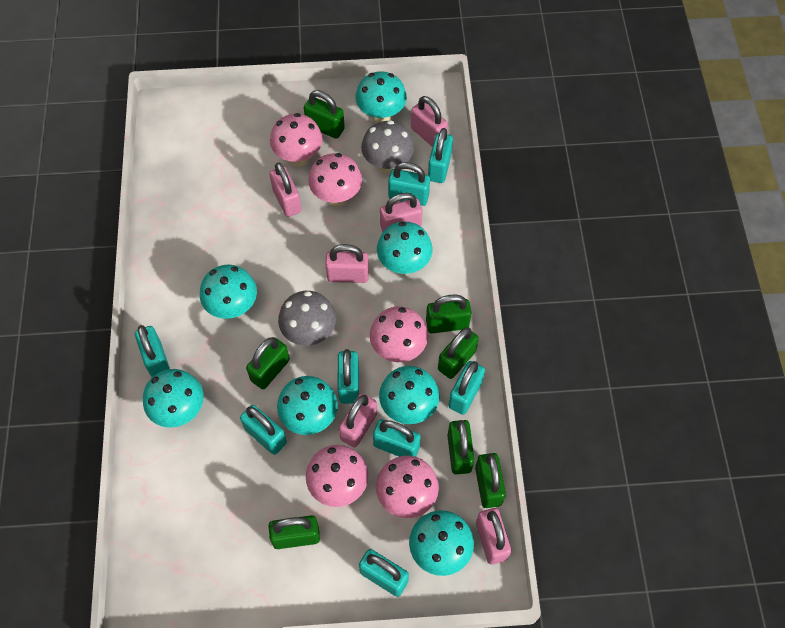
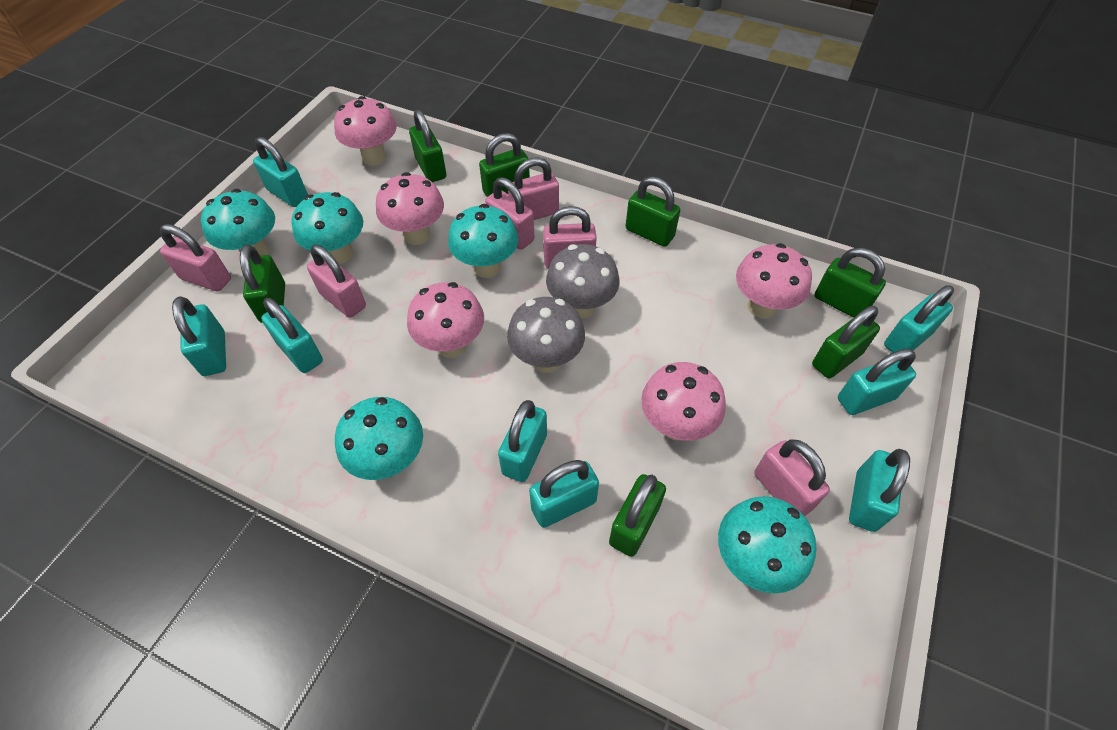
turquoise mushroom: [143,369,204,428] [200,264,257,319] [277,376,338,435] [355,71,407,123] [377,222,432,275] [379,366,440,424] [409,510,474,576] = 7 -> [201,189,275,256] [291,192,363,264] [335,397,423,480] [448,204,519,278] [718,496,816,593] = 5

